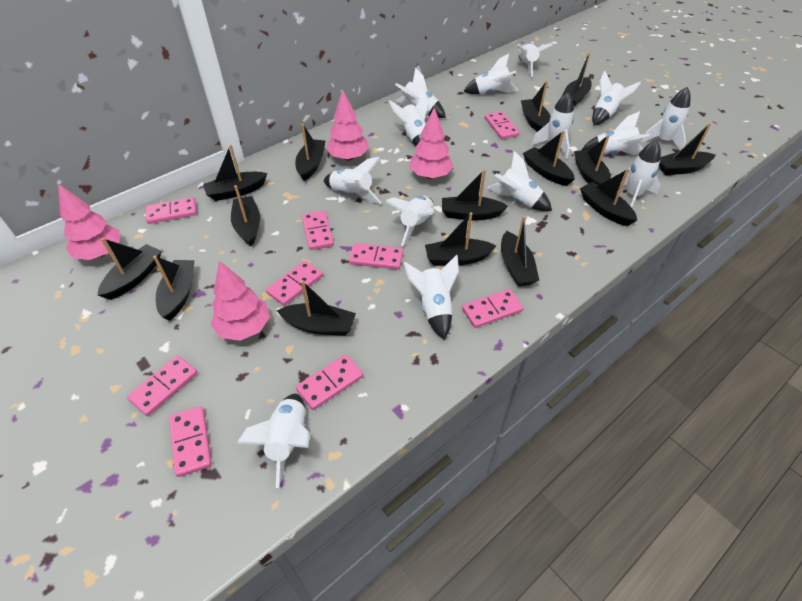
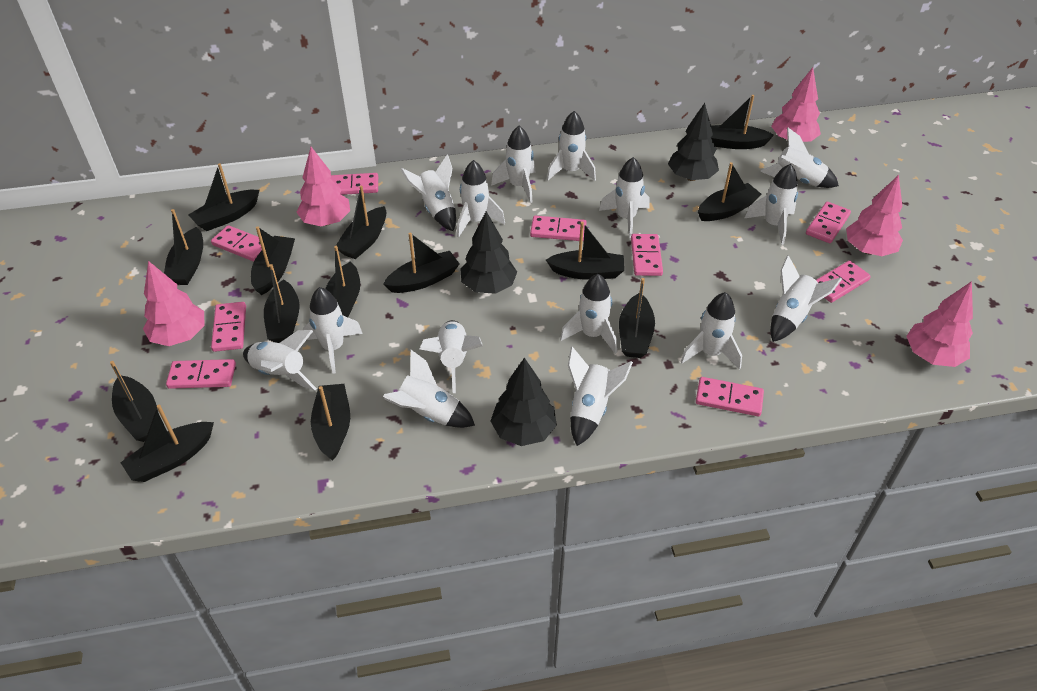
black boat: [98,238,161,300] [153,256,195,321] [203,144,267,201] [231,185,260,246] [276,280,356,336] [295,124,325,181] [425,212,496,266] [442,169,508,220] [501,216,539,286] [521,81,551,132] [523,130,575,186] [562,53,592,106] [574,135,611,185] [580,168,637,226] [659,123,715,175] = 15 -> [110,361,158,442] [120,405,214,482] [164,209,203,285] [188,163,260,231] [251,226,295,295] [264,264,300,343] [311,384,350,461] [325,246,360,317] [336,185,387,259] [383,232,460,293] [546,221,624,280] [619,278,655,358] [698,162,761,221] [711,95,774,149] = 14
black tree: none = 0 -> [460,211,517,294] [491,358,557,446] [668,103,719,181] = 3
pink tree: [58,184,120,260] [211,261,270,341] [326,90,369,161] [409,108,454,179] = 4 -> [143,261,204,346] [296,147,350,226] [771,67,821,142] [846,175,903,256] [906,281,973,367] = 5
white rocket: [236,394,310,488] [324,157,381,204] [385,196,435,246] [389,93,429,146] [395,68,446,118] [404,255,459,340] [464,54,519,94] [487,151,552,211] [517,43,553,77] [531,92,574,159] [582,111,649,155] [592,71,641,125] [617,140,661,208] [641,87,691,151] = 14 -> [243,330,317,391] [303,287,363,374] [383,350,475,428] [400,154,456,231] [420,320,483,393] [457,160,505,237] [491,126,536,203] [547,111,596,181] [560,274,617,354] [568,347,633,446] [599,157,650,238] [680,292,742,370] [745,164,798,245] [761,128,839,188] [770,255,842,342] = 15

